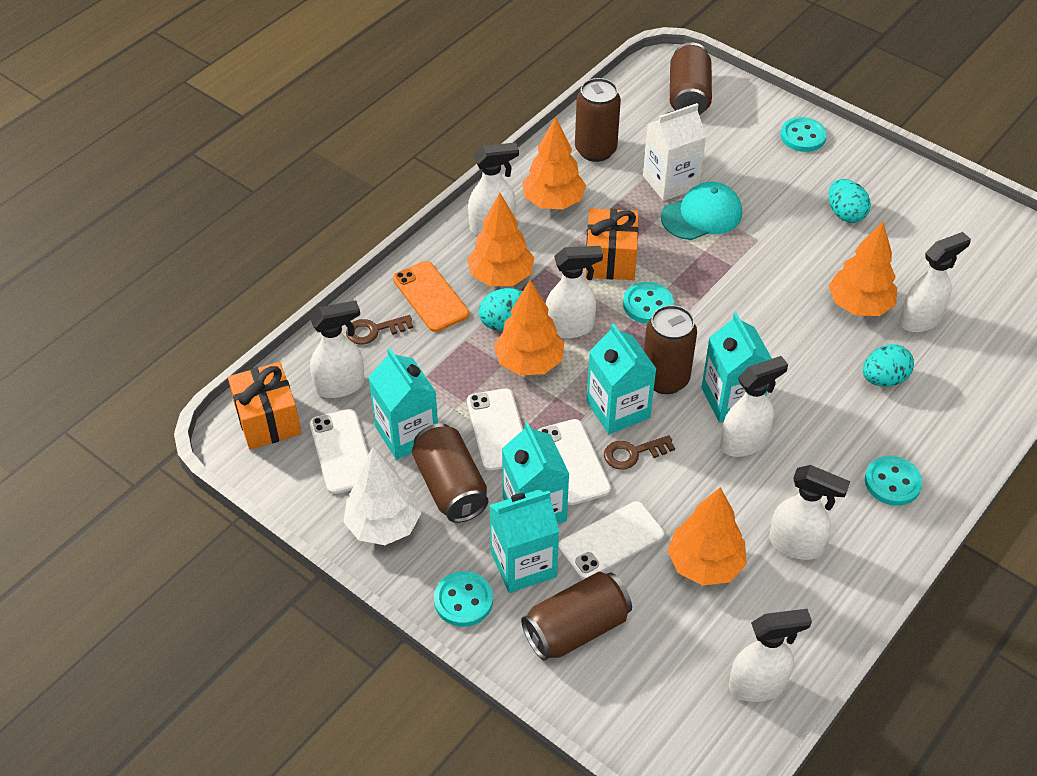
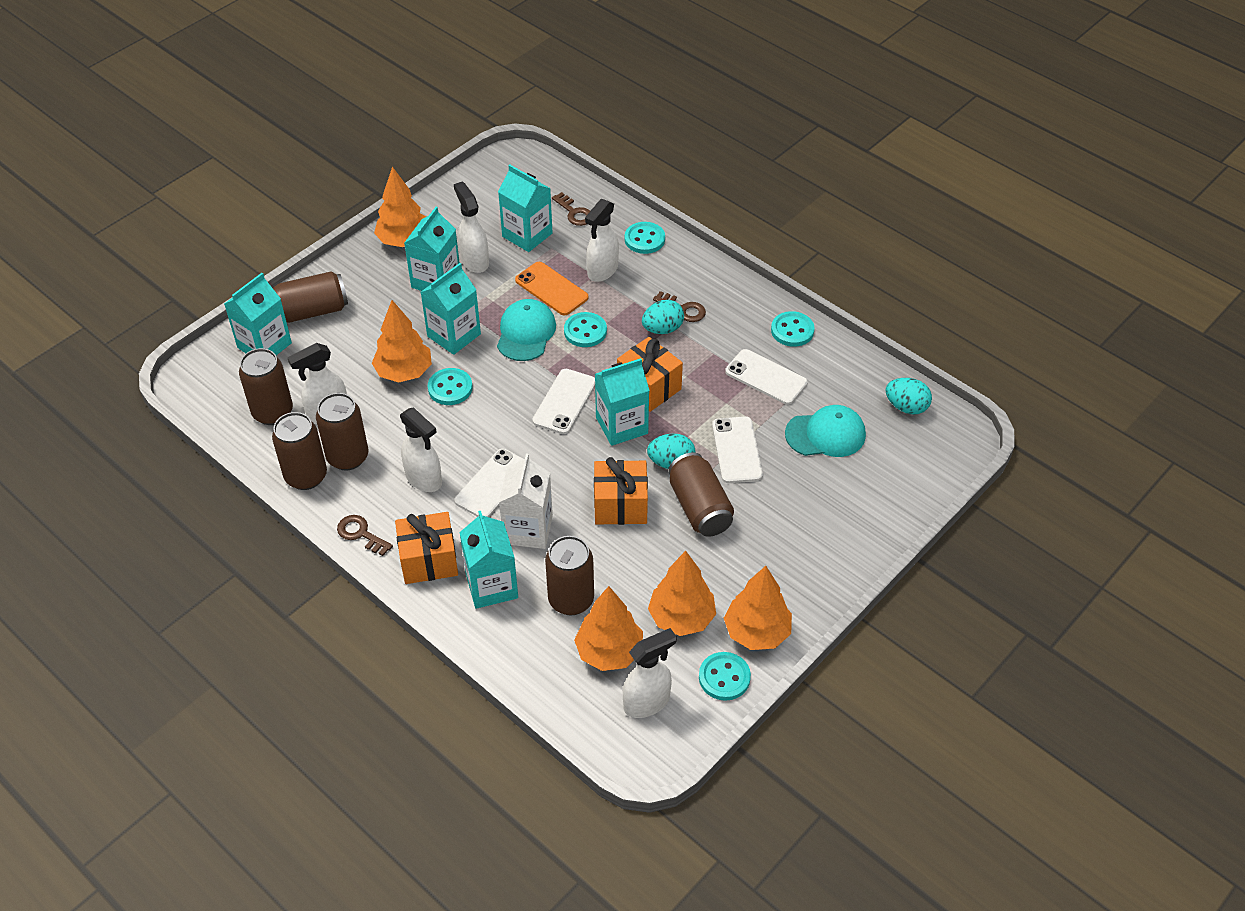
brown can: [412,423,488,523] [521,572,632,661] [575,78,621,162] [644,305,697,394] [670,42,712,115] = 5 -> [239,348,293,425] [272,412,327,490] [273,271,348,323] [316,393,368,471] [545,536,594,615] [668,452,734,537] = 6
brown key: [346,315,413,345] [604,435,675,470] = 2 -> [337,515,393,556] [552,192,590,226] [653,291,706,322] = 3
orange gift: [228,362,301,450] [585,208,639,280] = 2 -> [395,512,458,584] [594,457,648,525] [617,337,683,412] = 3
turquoise button: [434,571,493,627] [623,282,674,324] [780,117,827,152] [865,456,923,506] = 4 -> [428,368,473,405] [564,312,607,347] [625,222,665,254] [699,652,751,701] [771,311,815,347] = 5
turquoise cap: [661,182,742,240] = 1 -> [497,299,556,361] [785,405,866,457] = 2
turquoise carton: [368,348,438,460] [489,489,559,593] [502,422,569,524] [587,323,656,434] [701,312,772,423] = 5 -> [224,273,292,355] [404,207,460,291] [421,263,481,355] [460,511,518,609] [498,165,553,252] [595,358,650,446] = 6
white spray bottle: [310,300,365,398] [468,142,519,235] [546,246,603,339] [720,356,788,457] [729,609,812,702] [769,465,850,560] [899,232,971,332] = 7 -> [287,343,347,424] [400,407,442,492] [454,181,489,273] [585,199,619,282] [623,628,677,718] = 5
white tree: [343,447,421,545] = 1 -> none = 0

